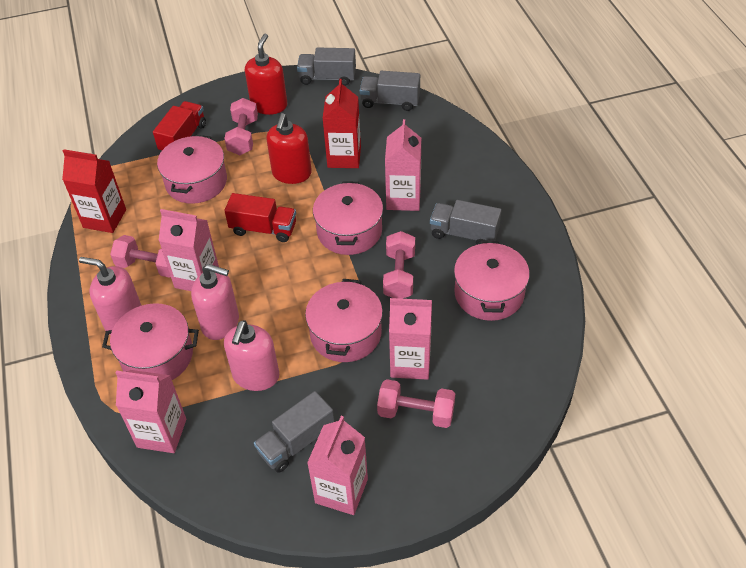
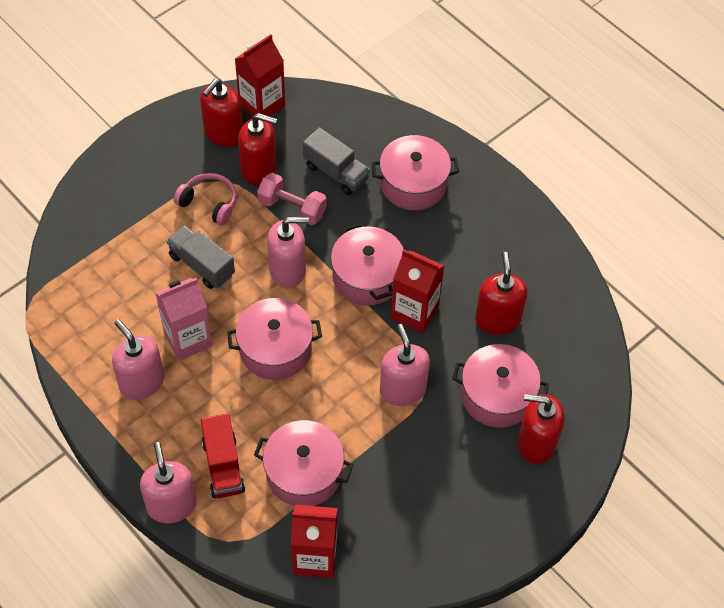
grey truck: [254,391,335,473] [297,48,356,86] [360,71,420,111] [430,200,501,245] = 4 -> [166,225,235,289] [303,127,370,195] = 2
pink carton: [115,370,186,453] [159,209,219,291] [307,416,368,515] [385,119,421,211] [389,298,432,380] = 5 -> [156,278,212,361] = 1
pink dumbbell: [110,235,171,278] [224,98,258,155] [377,379,455,428] [383,231,415,299] = 4 -> [257,173,327,225] = 1
pink headphones: none = 0 -> [174,173,237,225] = 1
pink soap dispenser: [79,257,142,335] [191,264,239,340] [224,320,279,391] = 3 -> [112,319,164,400] [140,442,197,523] [267,217,309,288] [380,324,430,406] = 4
red carton: [62,149,126,233] [322,79,361,168] = 2 -> [235,34,285,117] [291,505,338,578] [391,249,444,333] = 3
red soap dispenser: [245,33,287,115] [266,113,312,184] = 2 -> [200,79,243,147] [238,113,277,185] [475,252,528,335] [518,394,564,464] = 4
red truck: [153,101,206,151] [224,193,296,242] = 2 -> [201,413,245,498] = 1

